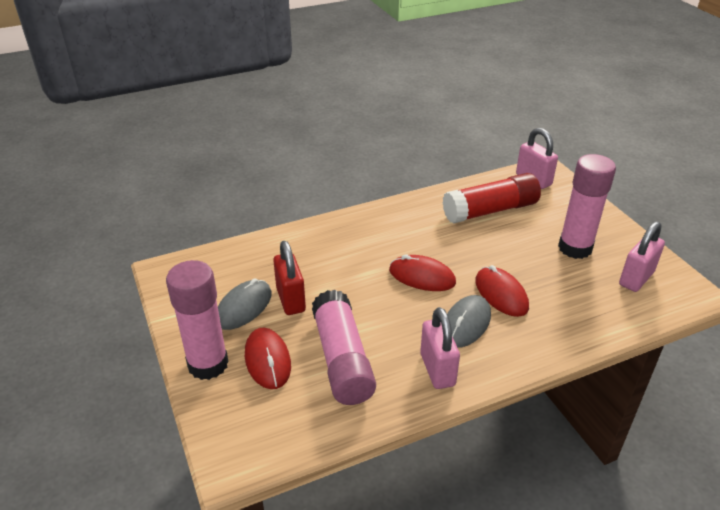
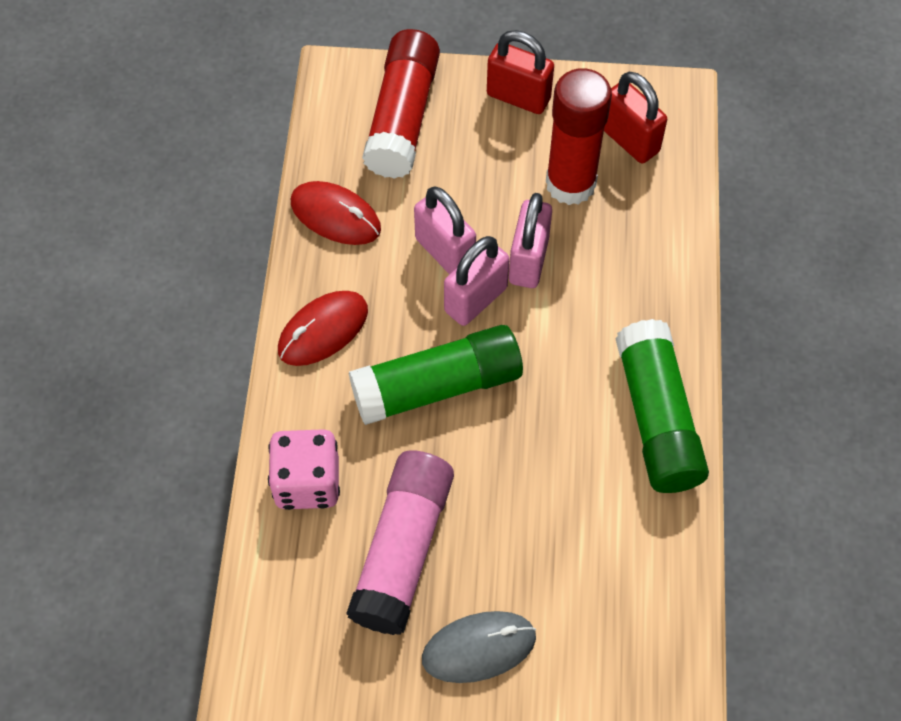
green glue stick: none = 0 -> [349,325,523,425] [615,319,709,493] = 2
grey mouse: [218,278,272,330] [447,295,491,348] = 2 -> [422,611,536,683] = 1
pink dice: none = 0 -> [268,429,340,510] = 1
pink glue stick: [166,260,229,380] [312,290,376,405] [558,154,616,259] = 3 -> [346,450,454,635] = 1
red glue stick: [443,173,541,224] = 1 -> [362,29,440,179] [546,68,612,205] = 2
red mouse: [245,328,291,389] [389,254,456,291] [475,265,529,317] = 3 -> [278,291,368,366] [291,181,381,245] = 2
red padlock: [273,241,306,315] = 1 -> [487,30,554,114] [604,72,667,163] = 2

